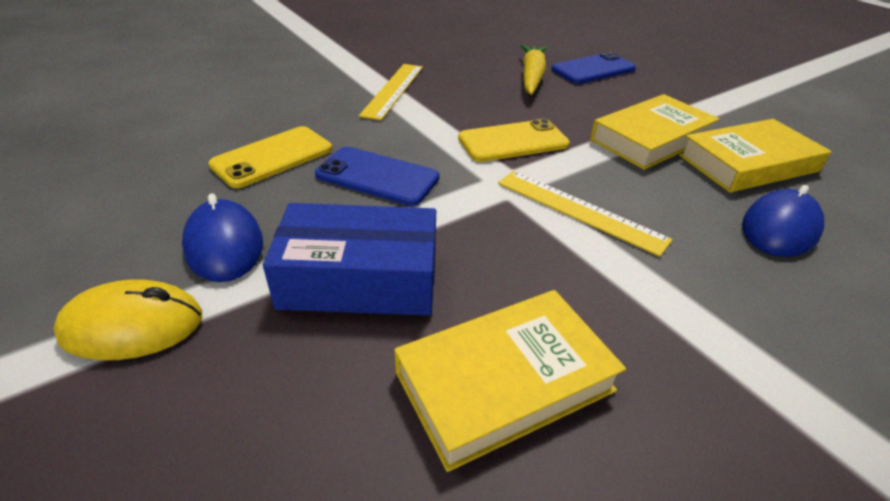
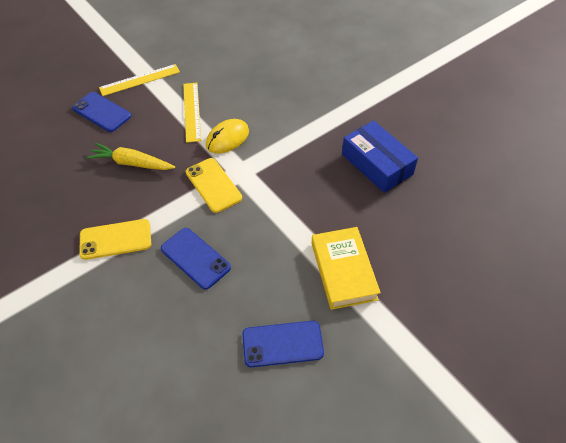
blue mouse: [182,193,263,282] [742,185,824,257] = 2 -> none = 0
blue phone: [315,146,440,206] [551,52,636,84] = 2 -> [72,92,131,132] [161,228,231,290] [242,321,324,367] = 3
yellow book: [394,290,626,472] [590,94,720,170] [679,119,831,193] = 3 -> [312,227,381,310] = 1

